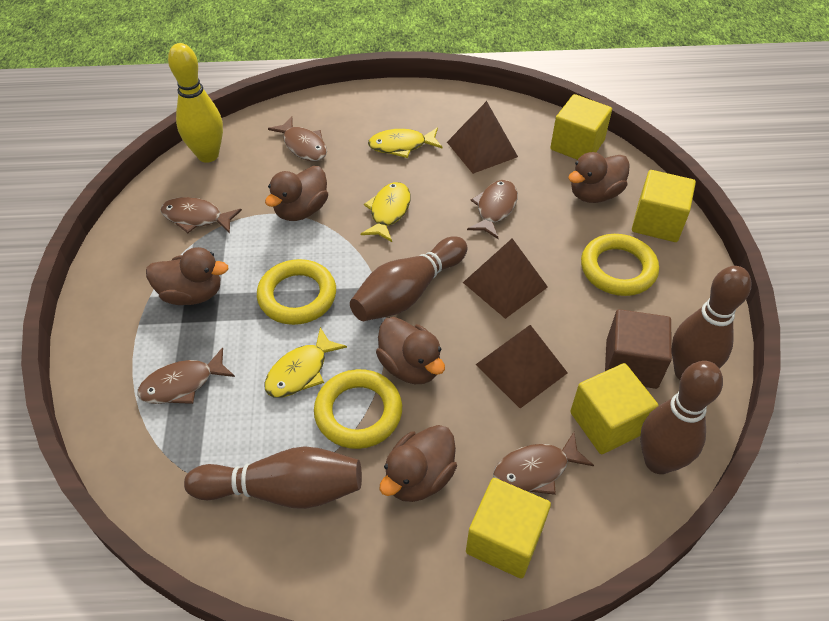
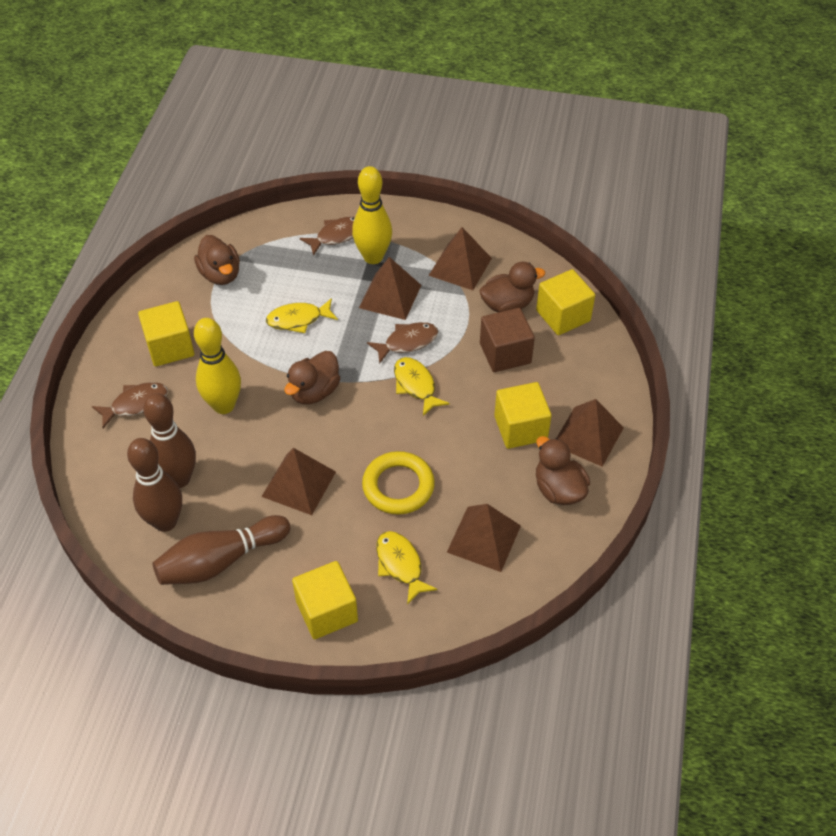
brown bowling pin: [184,446,362,509] [350,236,467,321] [640,361,723,474] [672,266,751,380] = 4 -> [127,438,182,532] [143,393,196,488] [152,515,290,585] = 3
brown duck: [146,247,229,305] [265,166,328,221] [376,317,445,384] [379,425,457,502] [568,152,630,203] = 5 -> [194,235,240,285] [284,351,341,404] [479,262,545,312] [536,436,590,505] = 4
brown fish: [137,347,235,404] [160,197,242,233] [268,116,327,161] [467,180,518,239] [493,432,594,495] = 5 -> [92,382,168,428] [300,216,355,256] [367,322,438,364] = 3
brown pyramid: [447,101,518,174] [463,238,548,319] [475,325,568,409] = 3 -> [261,448,336,515] [359,257,421,320] [428,227,492,290] [447,504,521,572] [557,399,624,467] = 5
yellow bowling pin: [168,43,223,163] = 1 -> [194,318,241,414] [352,166,392,264] = 2
yellow ring: [257,259,336,325] [314,369,402,449] [581,234,659,296] = 3 -> [362,451,435,515] = 1

